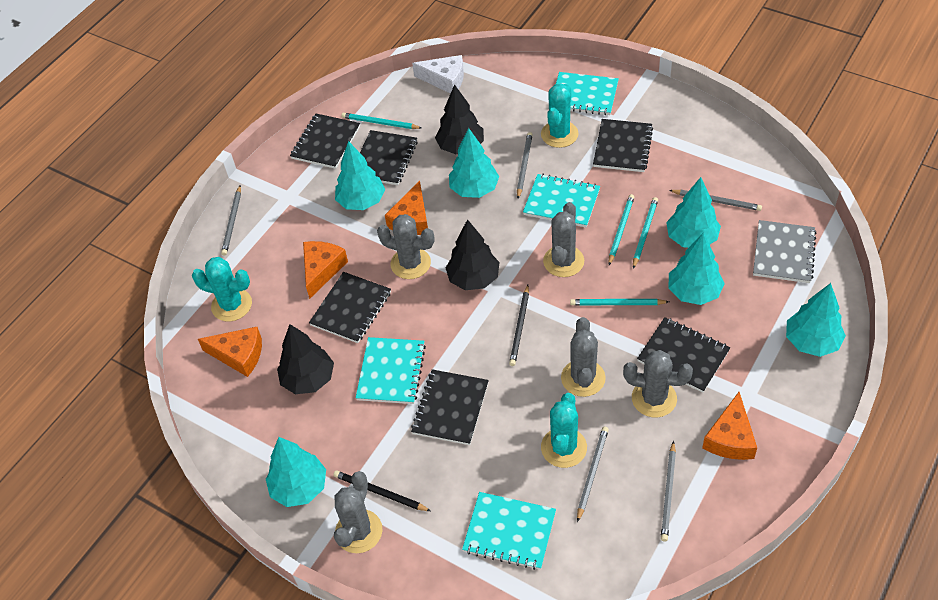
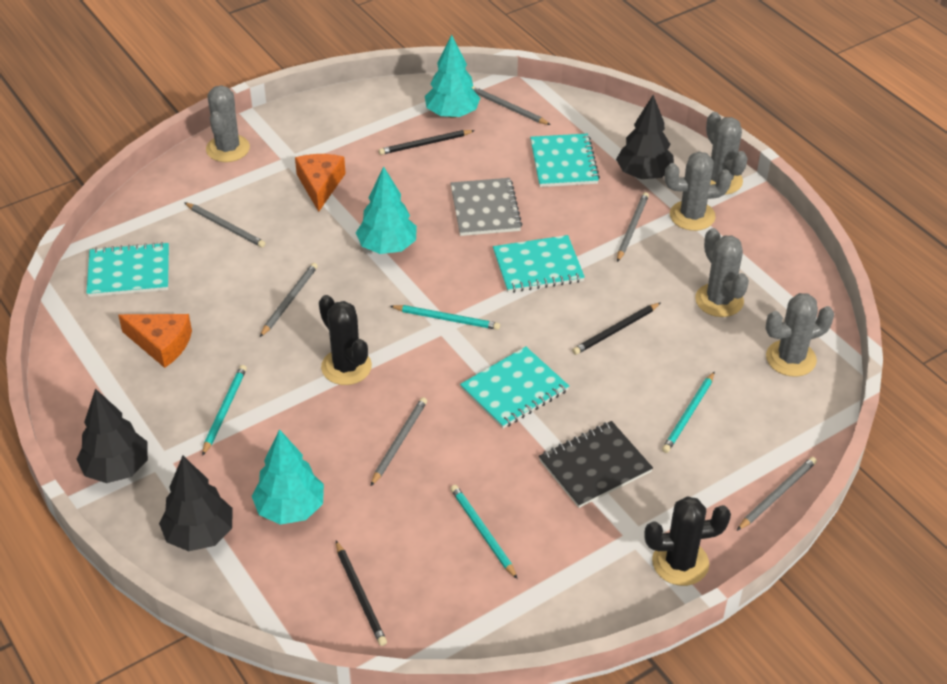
black cactus: none = 0 -> [319,295,372,385] [644,496,731,586] = 2
black notebook: [290,114,360,169] [309,272,391,343] [360,130,418,185] [411,369,489,445] [593,119,653,172] [637,317,730,393] = 6 -> [539,421,653,508] = 1
black pencil: [333,470,430,511] [509,285,529,366] = 2 -> [336,541,387,646] [379,130,475,155] [572,303,660,355] = 3
grey pencil: [221,186,241,256] [517,132,533,198] [577,427,609,522] [661,441,676,541] [669,190,762,211] = 5 -> [184,202,265,248] [260,263,318,337] [371,397,427,486] [472,86,551,125] [617,192,649,262] [737,457,817,531] = 6
orange cheese: [198,327,262,377] [303,241,348,299] [385,180,428,235] [702,392,757,460] = 4 -> [118,314,192,368] [295,154,346,212] = 2
turquoise cactus: [192,257,252,322] [541,83,579,148] [541,393,587,468] = 3 -> none = 0
turquoise tree: [266,437,326,507] [335,141,385,210] [449,128,499,198] [666,177,721,248] [669,232,725,305] [786,283,846,357] = 6 -> [252,429,324,525] [356,166,417,254] [425,35,480,118] = 3
white cheese: [412,55,464,94] = 1 -> none = 0

